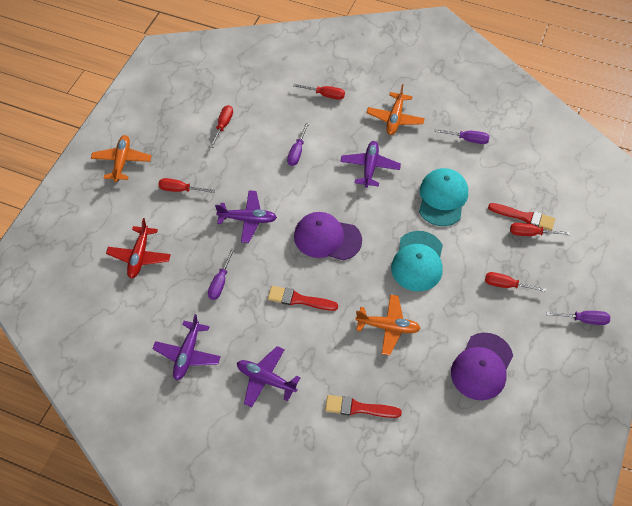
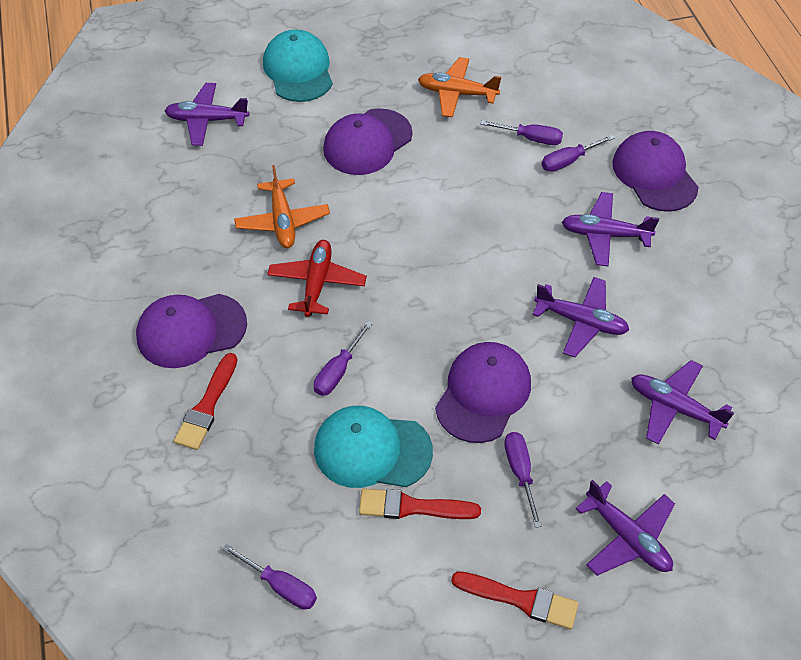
orange plane: [91,135,151,182] [355,295,421,355] [367,84,425,135] = 3 -> [234,165,330,248] [418,57,501,118] = 2
purple cap: [294,212,362,260] [451,333,513,400] = 2 -> [136,294,247,368] [323,108,413,175] [435,342,531,443] [612,131,699,212] = 4
purple plane: [153,314,221,380] [215,190,277,243] [237,346,301,408] [340,141,401,188] = 4 -> [165,83,250,146] [532,277,629,357] [562,192,659,266] [576,480,675,576] [631,360,734,444] = 5
purple screwdriver: [208,248,235,300] [287,122,309,166] [434,129,490,144] [546,311,610,325] = 4 -> [222,544,317,610] [314,321,372,396] [481,120,563,145] [504,432,542,528] [542,135,615,172] = 5
red screwdriver: [158,178,215,193] [210,105,233,148] [293,84,345,100] [485,272,547,292] [510,223,570,236] = 5 -> none = 0

